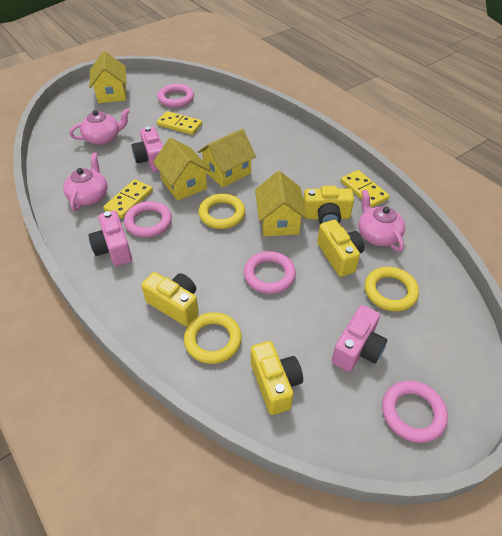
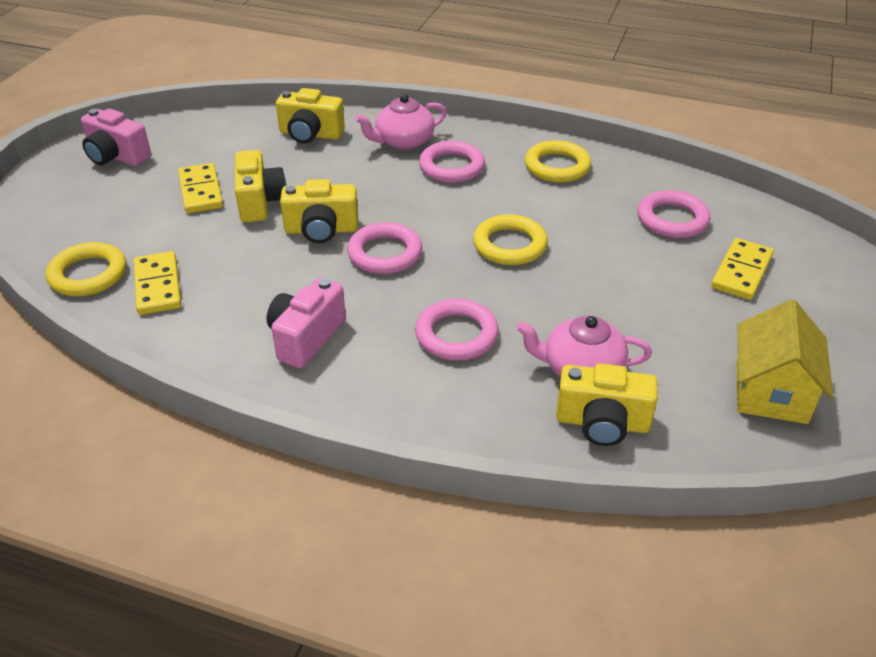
pink camera: [88,210,132,266] [132,126,163,172] [332,305,387,372] = 3 -> [81,108,151,166] [267,277,346,368] = 2
pink teapot: [63,152,107,211] [69,108,130,145] [358,189,405,252] = 3 -> [355,94,447,150] [516,316,652,377] = 2
yellow house: [89,51,126,103] [153,138,211,201] [198,129,256,187] [255,171,307,236] = 4 -> [737,299,833,424] = 1

